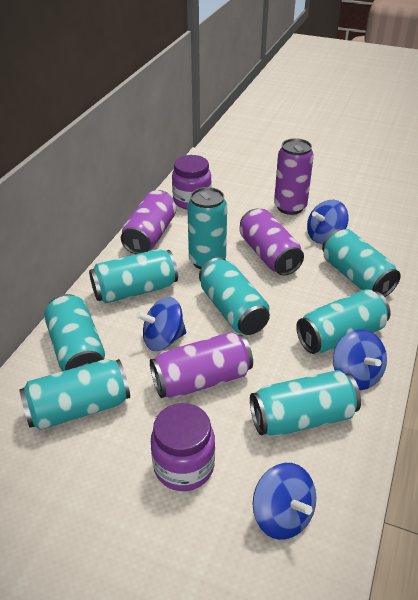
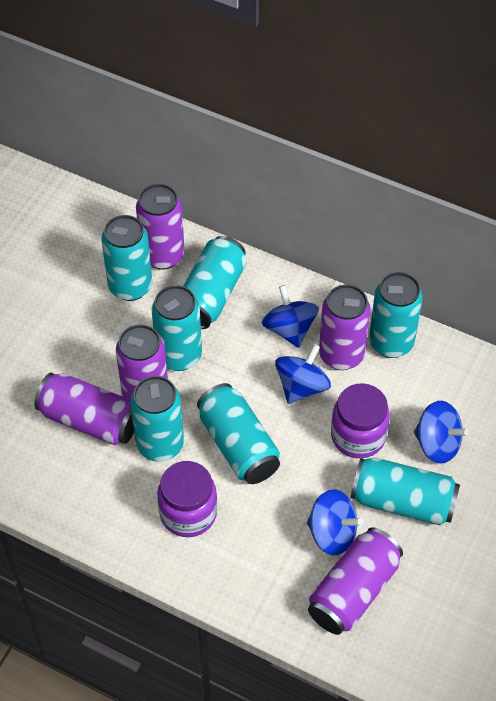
purple can: [121,190,176,254] [150,332,253,398] [239,209,304,276] [274,138,314,215] = 4 -> [34,373,134,445] [116,324,168,400] [136,184,185,270] [308,527,403,635] [319,284,371,370] = 5
turquoise can: [19,359,130,430] [44,294,105,371] [89,249,178,303] [187,187,227,269] [199,257,270,335] [250,370,361,436] [296,289,391,354] [322,229,401,297] = 8 -> [101,215,152,301] [131,376,184,462] [152,285,202,371] [184,236,247,329] [197,383,280,484] [351,457,460,525] [369,272,423,358] = 7

